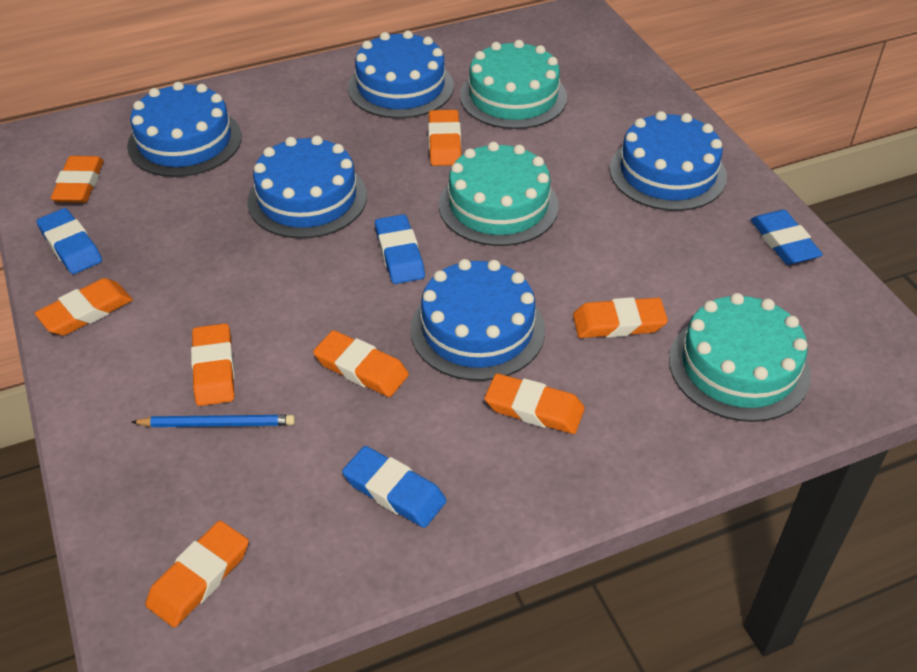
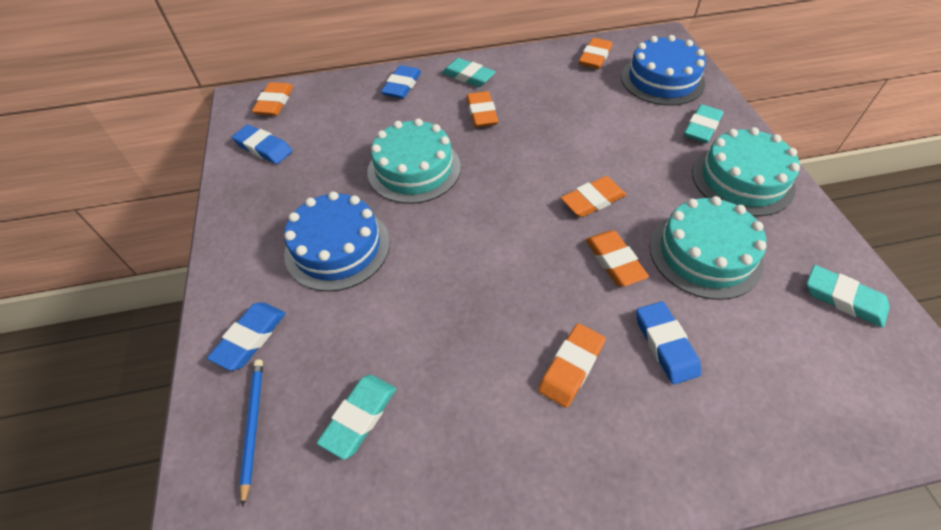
blue cake: [127,82,242,177] [247,135,367,239] [348,30,454,118] [410,259,545,381] [610,111,727,211] = 5 -> [284,191,390,292] [621,35,706,106] = 2
orange eraser: [35,278,133,336] [51,156,104,203] [145,521,249,628] [191,323,235,406] [313,330,409,397] [428,110,461,166] [485,373,585,434] [573,297,668,338] = 8 -> [252,82,293,116] [466,91,498,127] [538,323,606,408] [561,176,626,217] [579,38,612,69] [586,230,649,286] = 6
turquoise eraser: none = 0 -> [317,375,396,460] [442,58,496,87] [684,104,724,143] [807,265,890,328] = 4

